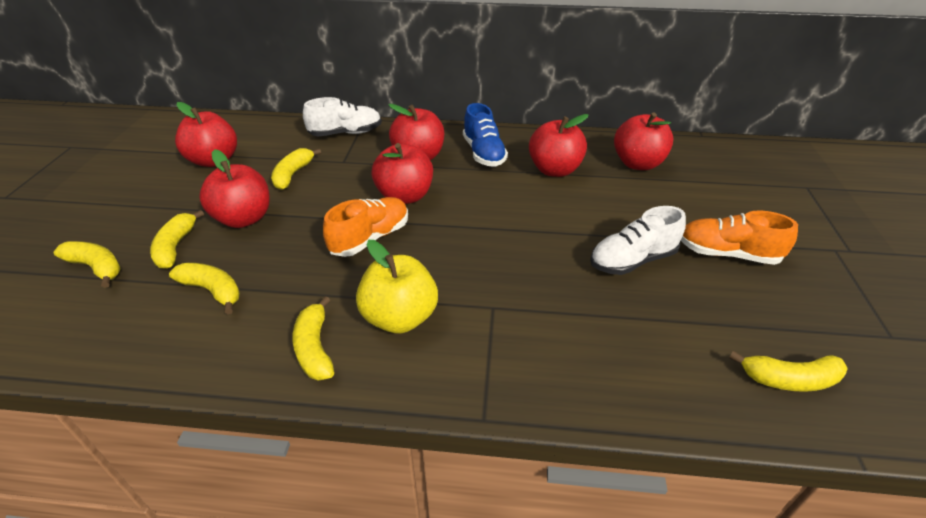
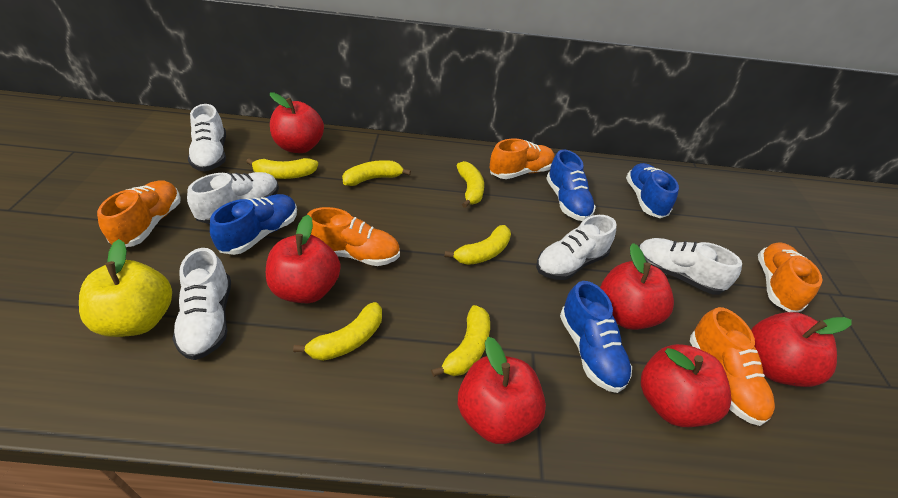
blue shoe: [463,103,508,167] = 1 -> [210,194,297,255] [546,149,596,221] [560,281,632,393] [626,163,679,218] = 4
orange shoe: [323,197,408,257] [681,211,798,265] = 2 -> [97,180,181,247] [307,207,400,266] [489,138,554,179] [690,307,775,426] [758,242,822,312] = 5
white shoe: [303,97,382,137] [590,206,686,275] = 2 -> [172,248,231,360] [187,172,279,224] [188,104,226,171] [536,215,617,280] [639,238,742,294] = 5

